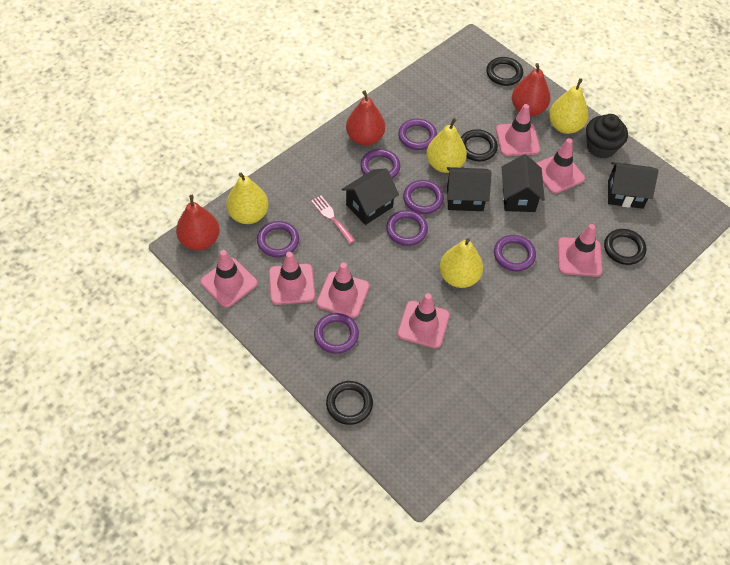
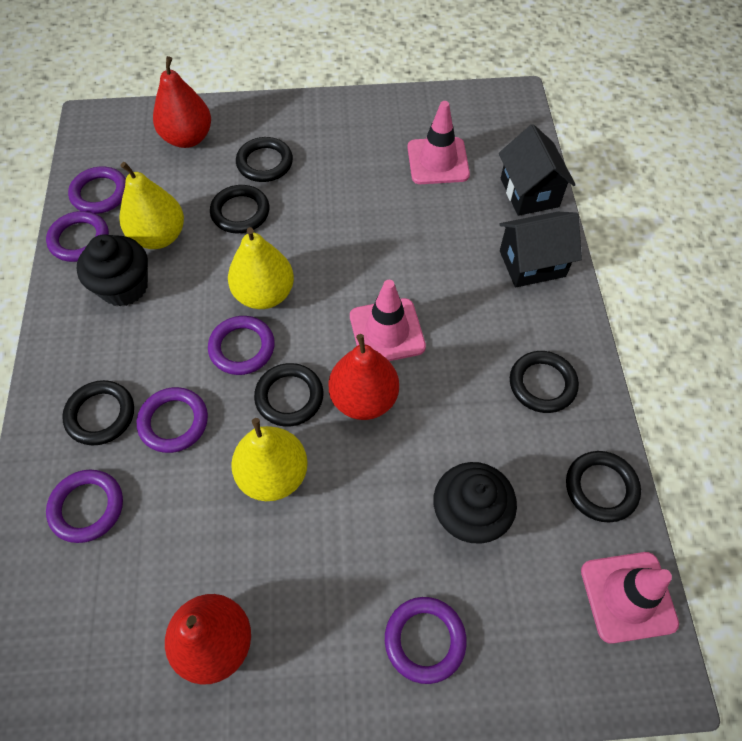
black cupcake: [586,114,628,159] = 1 -> [77,234,148,306] [434,462,517,544] = 2
black house: [342,168,399,225] [447,167,492,211] [502,154,545,212] [608,162,658,209] = 4 -> [499,124,576,216] [499,212,582,287] = 2
black ring: [326,381,373,425] [461,129,498,161] [486,57,523,86] [604,229,646,265] = 4 -> [62,380,134,445] [210,185,269,233] [236,137,293,182] [254,363,324,427] [510,351,579,413] [566,451,641,522] = 6
pink fork: [311,196,355,244] = 1 -> none = 0
pink traffic cone: [200,250,258,308] [269,252,315,305] [316,263,370,318] [397,293,450,349] [496,104,540,156] [537,138,585,194] [558,224,602,277] = 7 -> [350,280,426,361] [408,101,470,184] [581,552,679,644] = 3
purple ring: [257,221,299,257] [314,313,359,354] [361,149,400,179] [386,210,428,246] [398,119,437,150] [403,180,444,214] [494,235,536,271] = 7 -> [46,211,109,262] [46,470,123,543] [68,167,126,214] [137,387,208,453] [208,316,275,375] [385,597,467,684] = 6
yellow pear: [226,172,269,224] [426,118,467,173] [440,238,483,288] [549,78,589,134] = 4 -> [120,162,184,249] [228,227,294,309] [231,418,308,501] = 3

